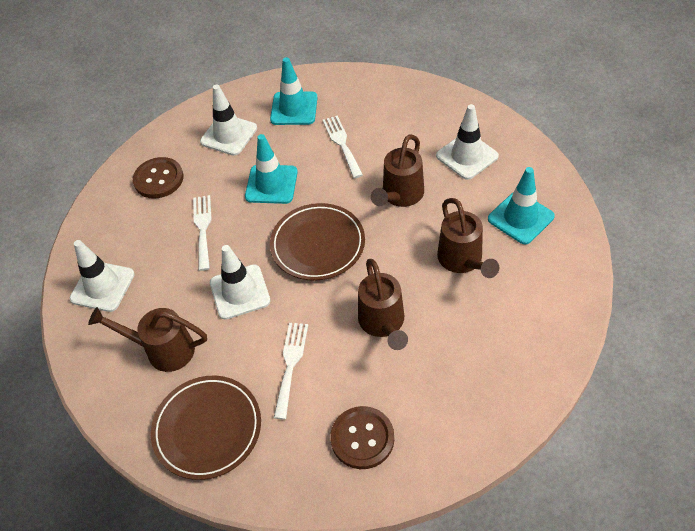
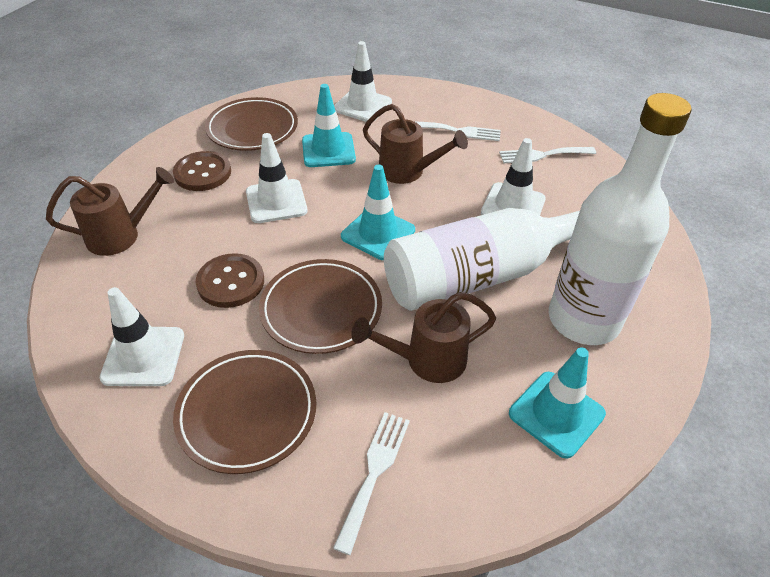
brown plate: [151,376,261,480] [270,203,365,281] = 2 -> [173,350,316,474] [205,97,298,151] [259,259,382,354] = 3
brown watering can: [88,307,207,372] [358,259,408,350] [371,134,424,207] [437,198,499,278] = 4 -> [46,167,174,256] [351,292,496,383] [363,104,468,184] = 3
white bottle: none = 0 -> [384,208,580,311] [549,93,691,345] = 2

